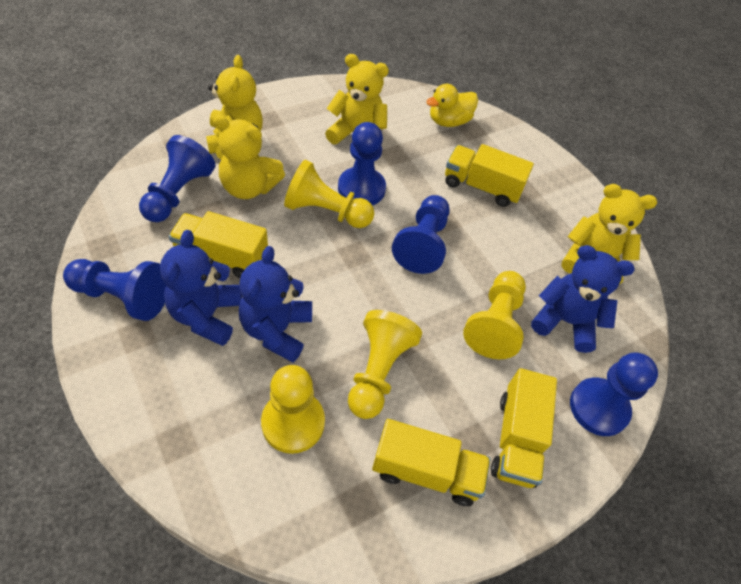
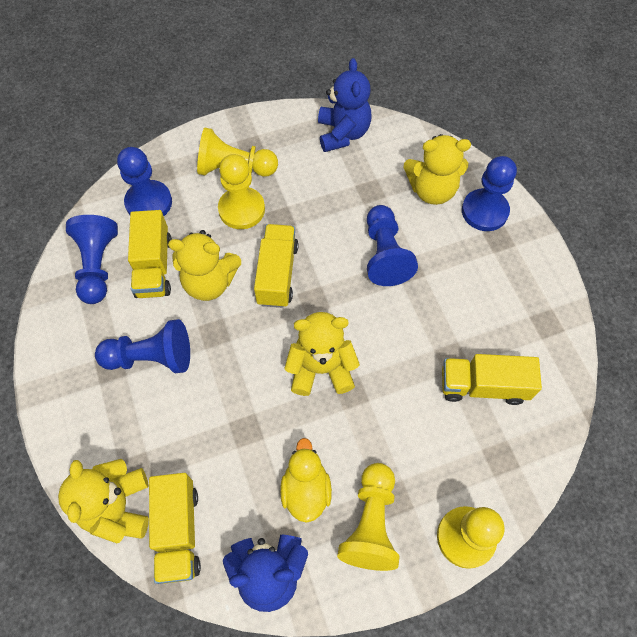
blue teddy bear: [160,230,242,346] [239,246,312,362] [531,245,635,353] = 3 -> [223,535,308,612] [318,58,372,152] = 2

